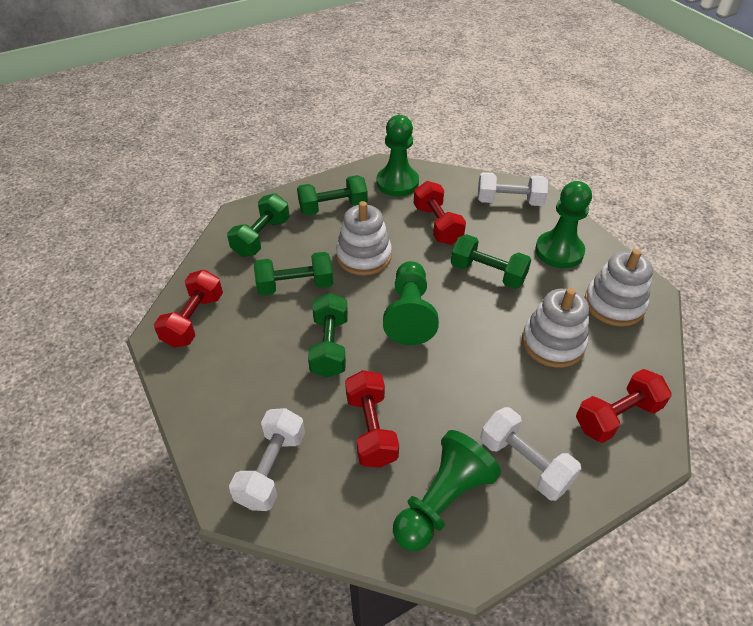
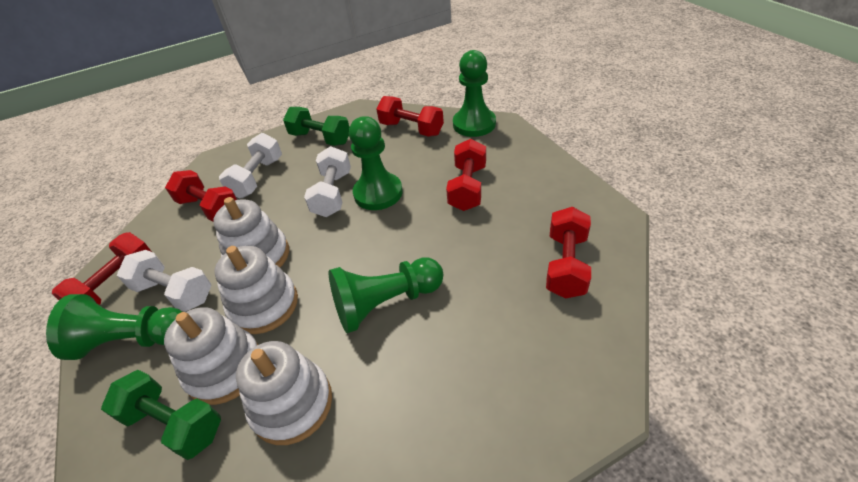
green dumbbell: [227,193,290,257] [254,252,333,295] [297,175,368,216] [308,293,348,378] [451,234,531,289] = 5 -> [101,370,221,460] [283,107,349,146] = 2
red dumbbell: [154,270,223,348] [345,370,399,468] [414,181,466,245] [576,369,672,443] = 4 -> [52,232,152,305] [165,170,237,222] [377,96,444,137] [446,139,486,211] [546,207,591,299] = 5
white stacking toy: [336,201,392,275] [522,288,589,368] [584,249,653,327] = 3 -> [164,307,258,405] [213,197,289,267] [215,246,298,334] [236,341,332,445] = 4

